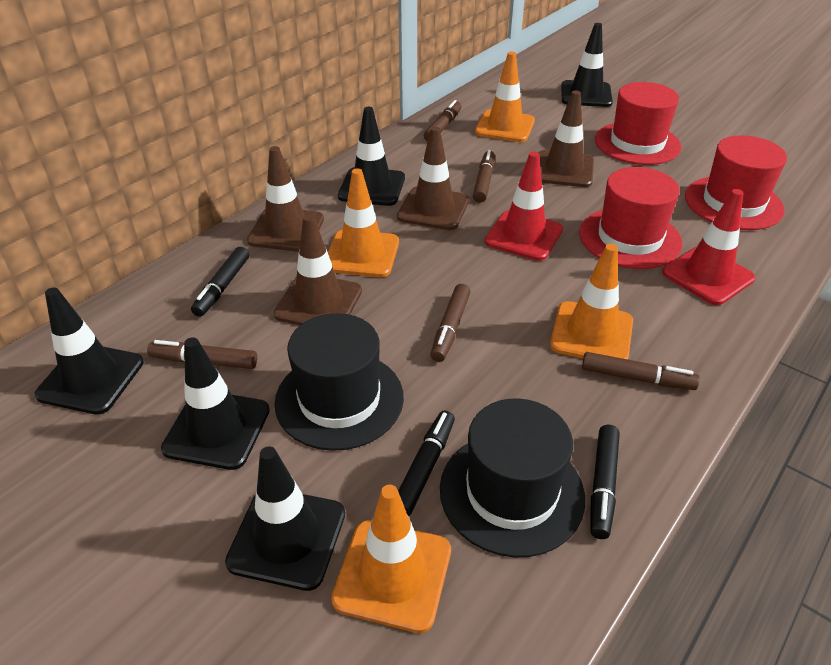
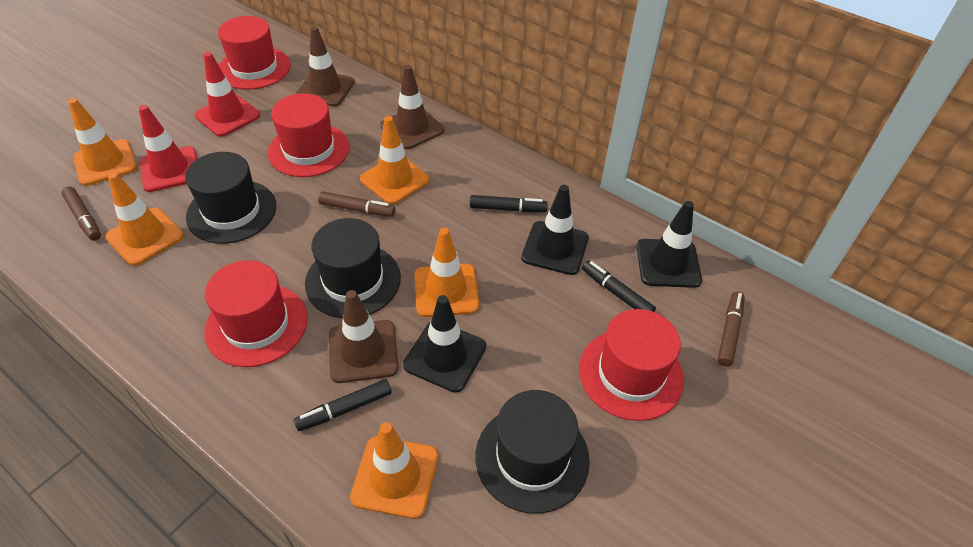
black hat: [275,313,404,451] [440,399,585,557] = 2 -> [185,152,276,244] [305,218,401,319] [476,390,590,514] = 3
black traffic cone: [34,288,144,415] [161,337,270,470] [225,446,345,591] [338,107,405,206] [561,23,613,107] = 5 -> [403,295,486,392] [521,185,589,275] [637,201,702,288] = 3
brown marker: [147,340,257,369] [424,100,461,141] [430,284,471,362] [473,150,495,203] [582,352,700,390] = 5 -> [61,187,101,241] [318,191,395,217] [717,291,745,367] = 3
brown traffic cone: [247,146,324,252] [274,214,362,325] [397,127,469,230] [538,90,594,187] = 4 -> [296,26,355,106] [329,290,399,383] [380,65,444,149] = 3
orange traffic cone: [328,168,399,277] [331,485,451,633] [475,52,535,142] [550,244,633,359] = 4 -> [68,98,137,186] [105,172,184,266] [350,422,438,519] [360,116,430,205] [414,228,479,317] = 5
red hat: [579,167,683,269] [595,82,681,165] [685,135,787,230] = 3 -> [204,260,308,367] [218,16,291,90] [268,93,349,177] [579,309,684,421] = 4

